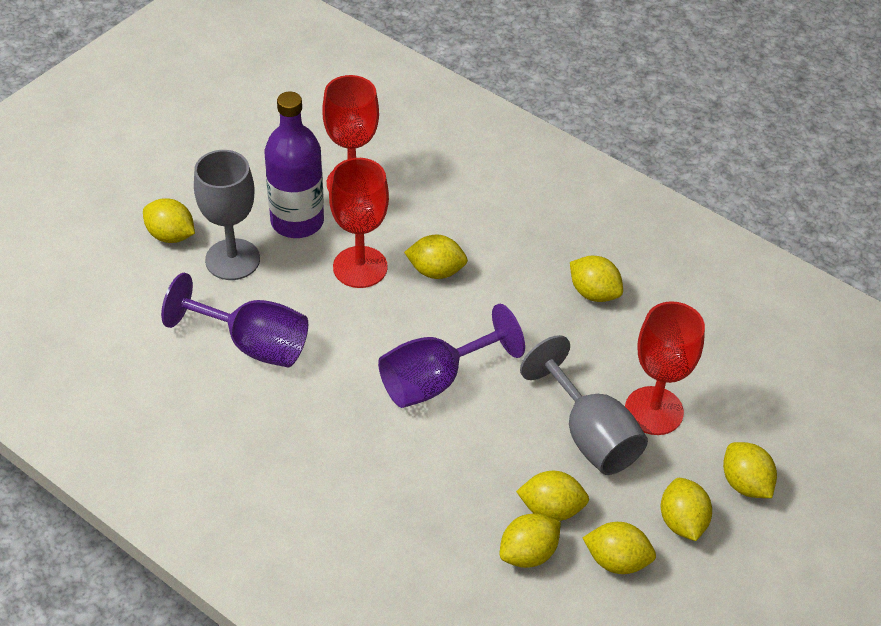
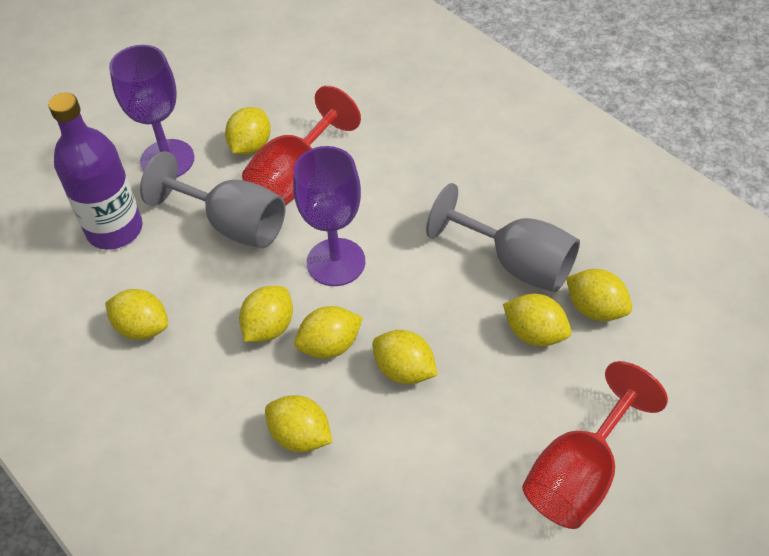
red goblet: [322,75,379,191] [329,158,389,288] [625,301,705,435] = 3 -> [242,86,361,206] [522,361,668,529] = 2

